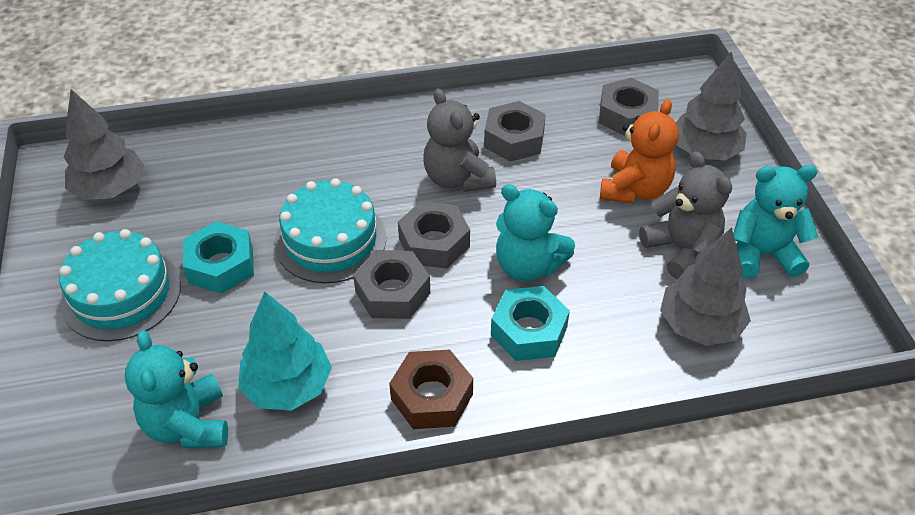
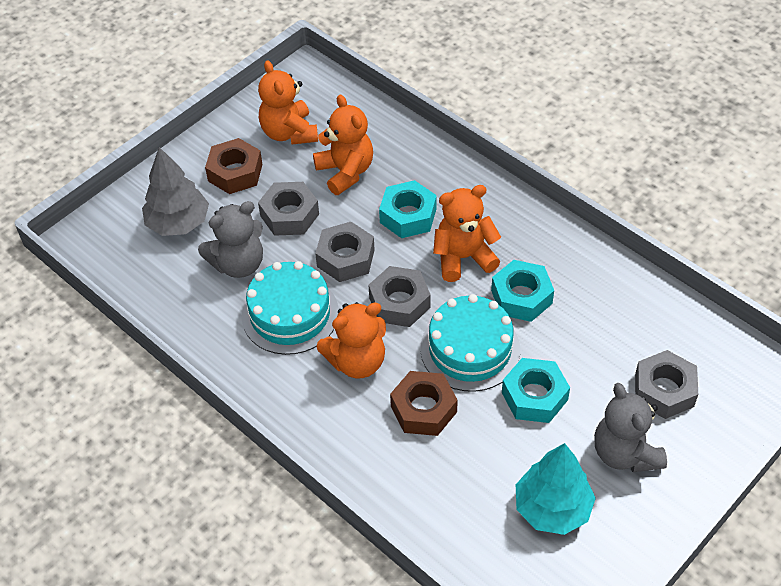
brown nut: [389,350,473,429] = 1 -> [205,138,263,194] [390,371,458,436] = 2
grey tree: [64,89,144,200] [660,228,751,346] [676,51,747,160] = 3 -> [142,147,209,236] = 1
orange teddy bear: [600,99,679,204] = 1 -> [258,60,318,145] [313,95,373,195] [317,302,386,378] [433,185,501,282] = 4
turquoise nut: [183,221,254,294] [491,286,570,361] = 2 -> [379,180,437,238] [491,260,554,322] [502,358,570,423] = 3
turquoise teddy bear: [124,331,228,448] [496,184,575,281] [733,165,818,279] = 3 -> none = 0

